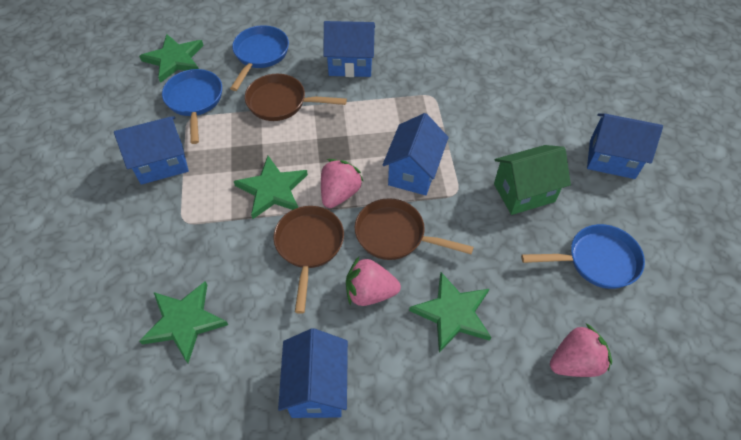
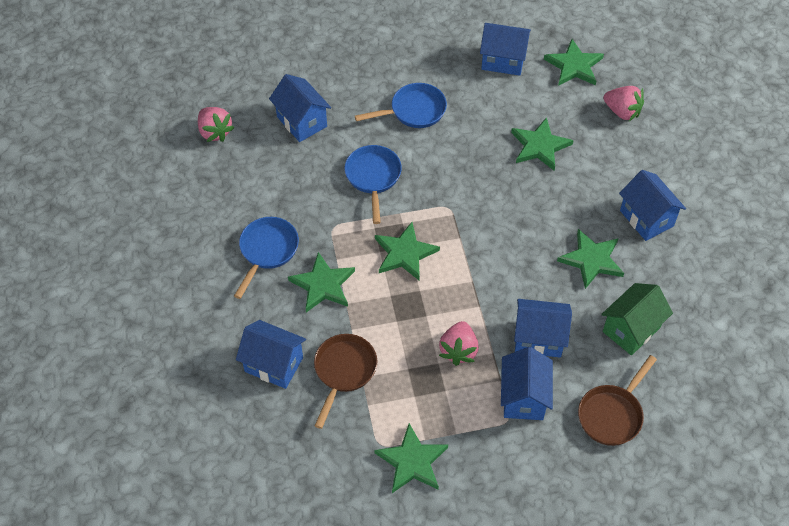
blue house: [114,116,189,185] [278,328,348,418] [324,21,375,77] [383,113,449,195] [587,113,663,179] = 5 -> [236,320,306,389] [269,74,331,142] [480,23,531,76] [501,347,553,420] [514,299,572,357] [619,170,686,241] = 6
brown pan: [245,74,347,121] [273,206,344,314] [355,198,474,260] = 3 -> [314,334,377,429] [578,355,657,446] = 2
green star: [139,34,204,83] [139,281,228,363] [234,156,308,219] [409,272,491,352] = 4 -> [288,252,355,312] [374,423,448,493] [375,222,440,281] [511,117,574,171] [544,39,604,86] [557,229,624,289] = 6

